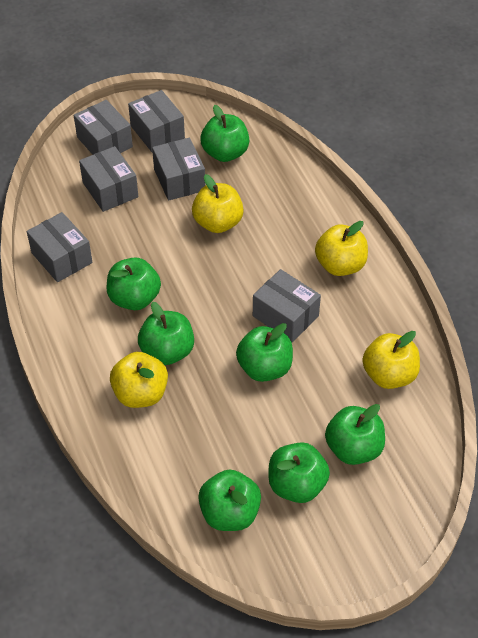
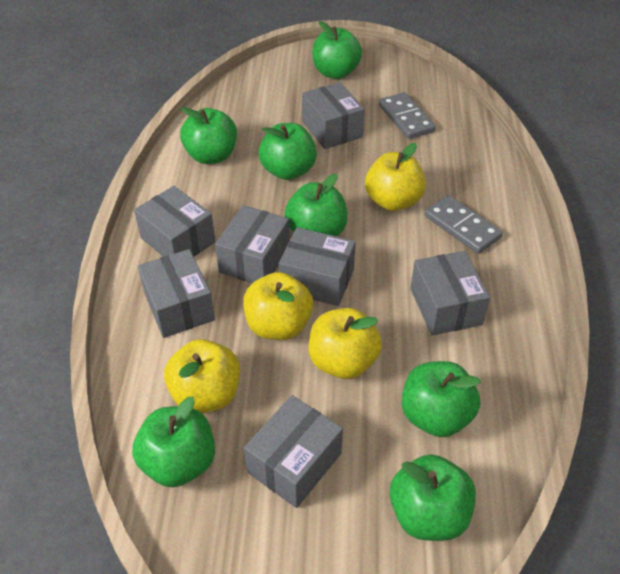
grey box: [27,212,92,282] [74,100,133,155] [79,146,138,212] [128,90,185,152] [152,138,206,201] [253,269,321,342] = 6 -> [134,186,215,257] [138,249,215,338] [215,205,290,283] [244,395,343,508] [279,227,356,306] [302,82,365,149] [410,251,490,336] = 7
grey domino: none = 0 -> [379,92,436,139] [424,195,503,254] = 2

